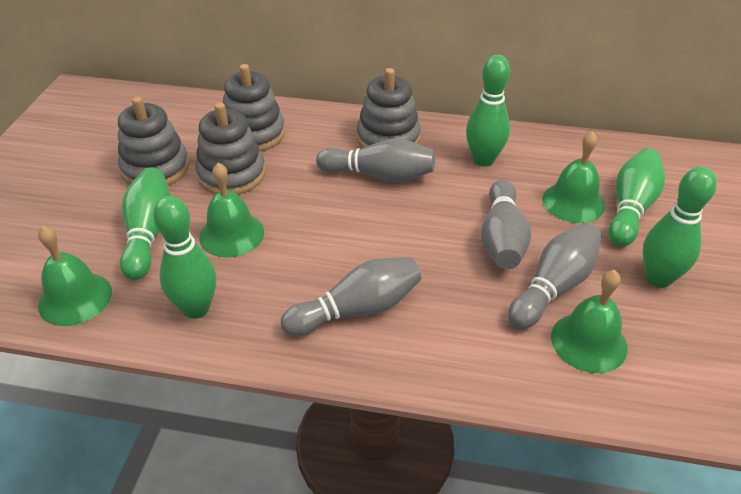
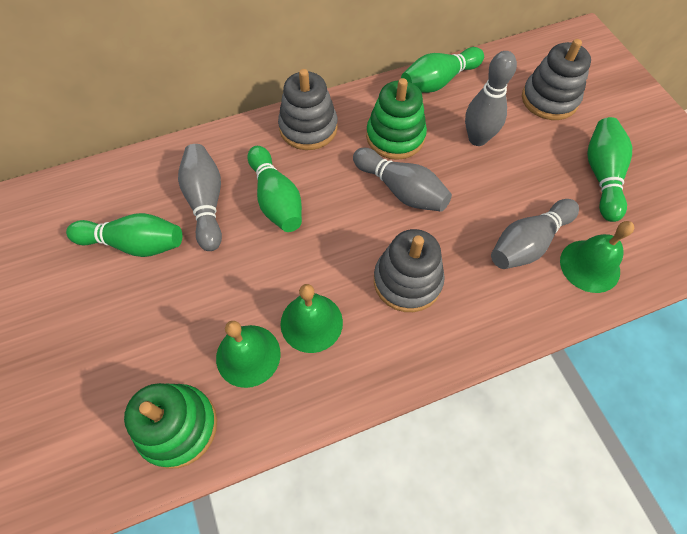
green bell: [38,226,112,326] [199,163,264,258] [542,131,605,223] [551,270,628,373] = 4 -> [216,321,281,388] [281,284,343,353] [560,221,634,293] = 3
green bowling pin: [120,167,171,280] [153,196,216,319] [466,55,510,167] [608,148,665,247] [643,167,717,288] = 5 -> [66,213,182,257] [248,146,302,232] [401,47,484,93] [587,117,632,222] = 4
green stacking toy: none = 0 -> [124,383,217,469] [366,78,427,160] = 2
grey stacking toy: [118,97,189,186] [195,102,266,195] [223,64,285,152] [357,68,421,148] = 4 -> [278,69,338,150] [374,229,445,312] [522,39,591,120] = 3

